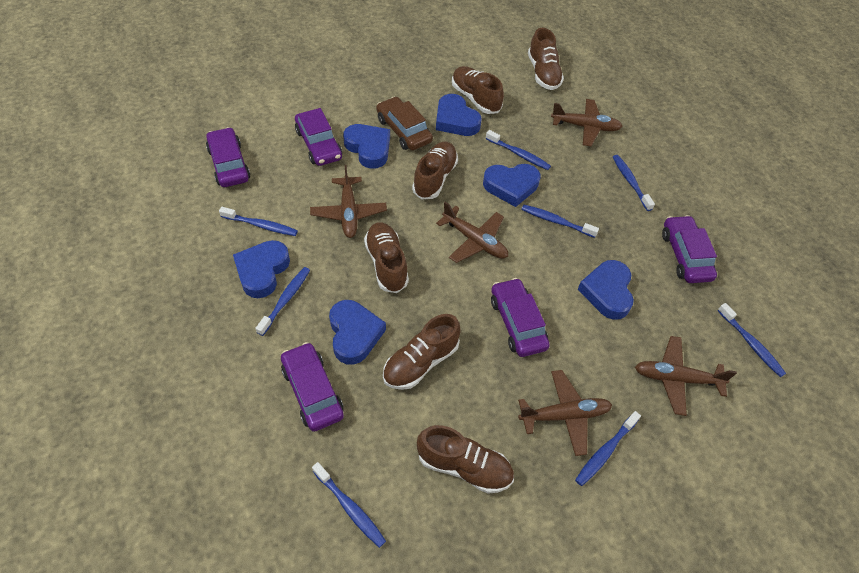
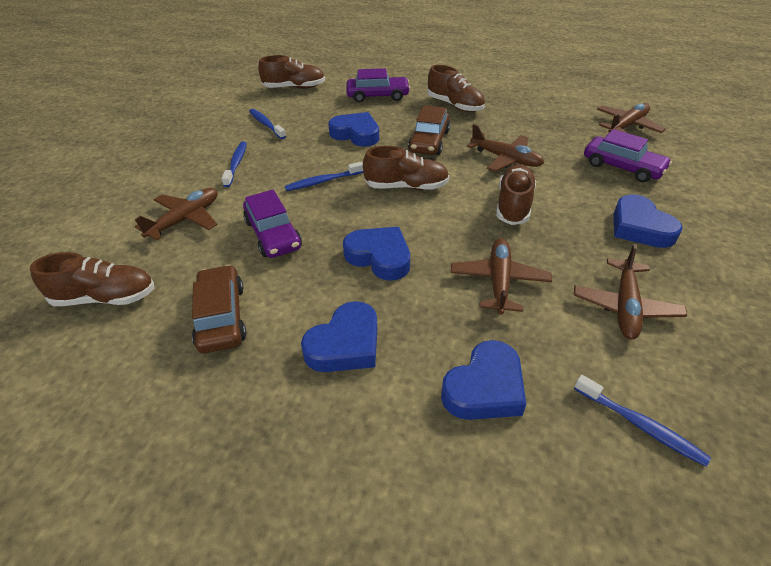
blue heart: [233,240,290,298] [329,300,386,365] [343,124,390,169] [436,94,482,136] [483,164,540,207] [578,260,634,320] = 6 -> [301,301,377,372] [328,112,379,147] [343,227,410,280] [441,340,526,420] [613,194,683,248] = 5
blue toothbrush: [219,207,298,236] [255,267,310,336] [312,462,386,548] [486,130,551,170] [521,205,599,238] [575,411,641,486] [613,155,655,211] [718,303,786,377] = 8 -> [222,142,247,187] [249,109,286,139] [285,161,364,191] [574,375,711,467] = 4
brown car: [376,97,433,150] = 1 -> [192,265,246,353] [408,105,450,155] = 2
brown shoe: [364,222,409,293] [383,314,461,390] [412,141,458,199] [417,425,514,494] [452,66,504,114] [528,28,564,90] = 6 -> [30,252,154,306] [258,55,325,89] [363,146,449,190] [427,65,485,112] [496,165,536,225] = 5
purple car: [206,127,250,187] [281,342,344,432] [295,108,342,166] [491,278,550,357] [662,215,717,283] = 5 -> [243,190,302,258] [346,68,410,102] [584,129,672,182] = 3

